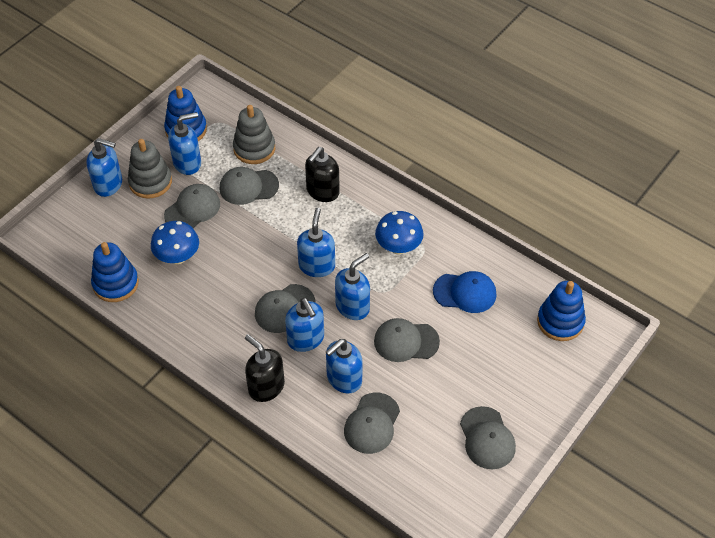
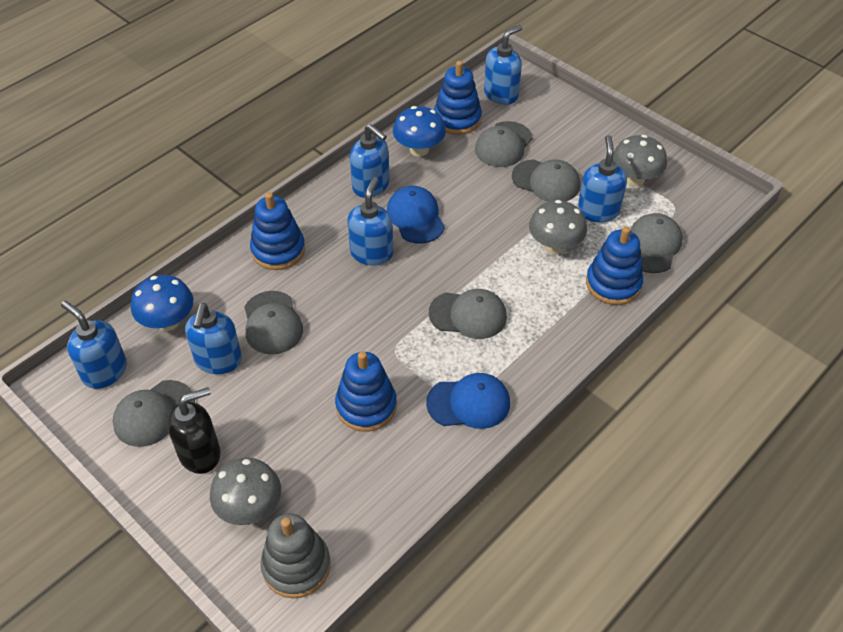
black soap dispenser: [245,334,285,402] [305,147,340,202] = 2 -> [167,387,221,474] = 1
blue cap: [433,271,496,313] = 1 -> [387,186,445,244] [426,373,510,429] = 2
blue stacking toy: [91,242,139,302] [164,86,207,141] [537,281,586,341] = 3 -> [250,192,305,270] [335,351,397,432] [434,61,482,135] [586,227,643,305] = 4
grey mushroom: none = 0 -> [210,458,281,525] [529,200,587,254] [612,135,667,186] = 3
grey stacking toy: [128,139,172,199] [233,105,275,164] = 2 -> [260,513,331,598] = 1

